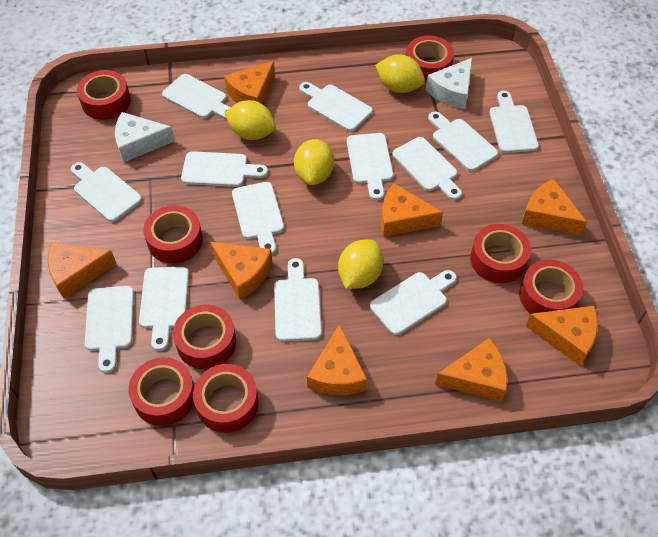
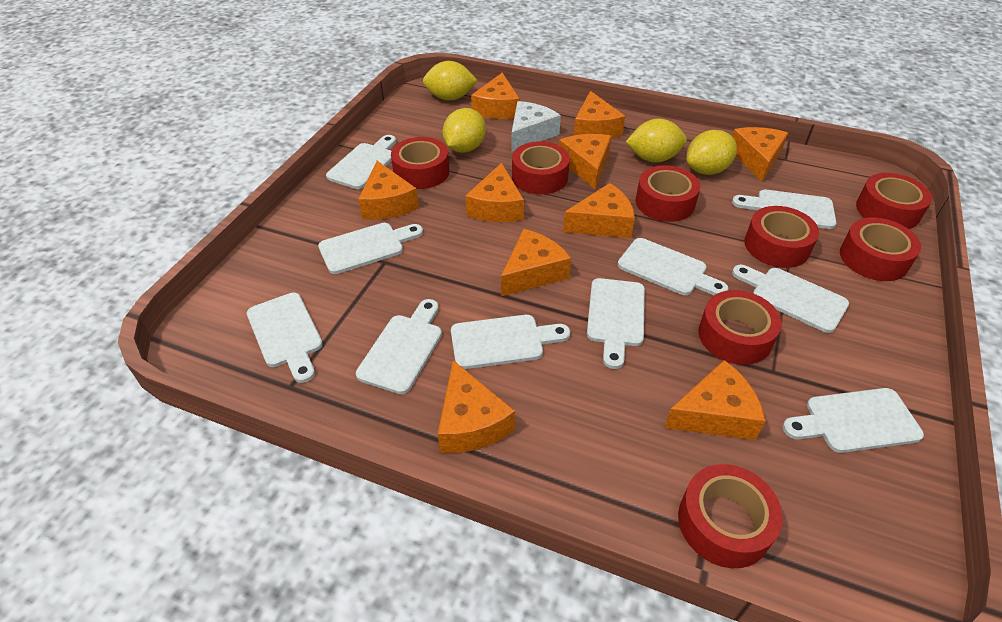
orange cheese: [48,242,117,299] [210,242,272,300] [224,61,275,104] [307,324,367,395] [381,183,443,237] [435,338,507,402] [522,179,587,235] [526,306,598,365] = 8 -> [358,161,419,220] [438,360,515,453] [465,163,524,222] [471,73,520,119] [501,229,571,296] [559,134,611,189] [563,183,635,238] [574,91,625,138] [664,360,765,440] [732,127,788,182] = 10
white cheese: [115,112,175,162] [426,58,472,109] = 2 -> [511,101,561,152] = 1
white cutting board: [71,162,142,222] [85,286,134,373] [139,267,189,351] [162,74,231,120] [181,151,268,187] [232,182,284,254] [274,258,322,341] [299,82,373,132] [347,133,393,200] [370,270,457,335] [392,137,462,200] [428,112,498,171] [489,91,539,153] = 13 -> [247,293,323,383] [318,223,423,274] [326,135,396,189] [356,299,442,394] [451,315,570,369] [587,278,645,369] [618,238,728,295] [732,190,837,229] [732,265,849,333] [782,388,924,453] = 10

